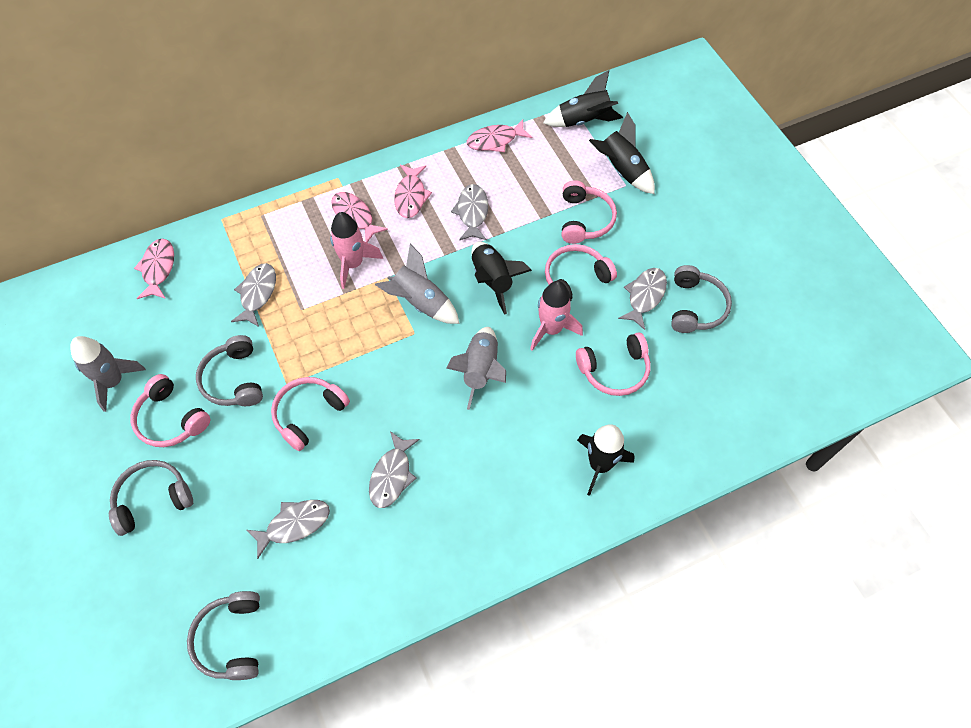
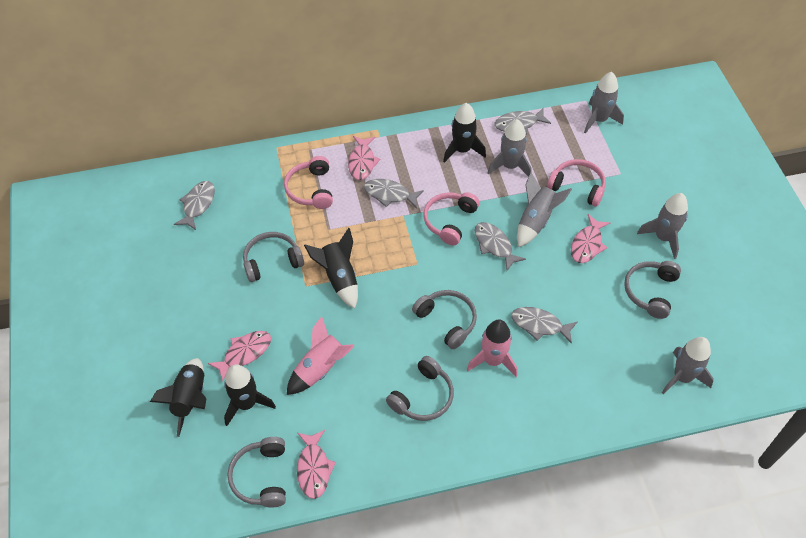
grey headphones: [109,460,193,536] [187,591,260,680] [196,335,263,406] [671,265,732,333] = 4 -> [228,437,286,508] [243,232,304,282] [386,356,454,421] [412,290,477,349] [624,261,681,319] = 5
grey rocket: [70,336,146,412] [375,243,460,324] [446,327,506,410] = 3 -> [487,119,532,177] [517,172,572,247] [584,72,624,134] [637,193,688,259] [662,337,714,394] = 5
pink headphones: [130,374,210,447] [271,377,350,451] [545,244,617,301] [562,180,617,244] [576,332,650,396] = 5 -> [284,156,333,209] [423,192,480,245] [547,159,606,207] = 3

